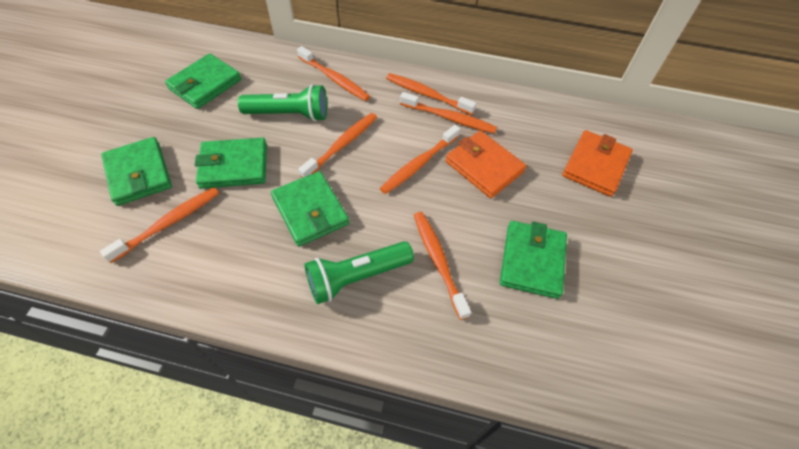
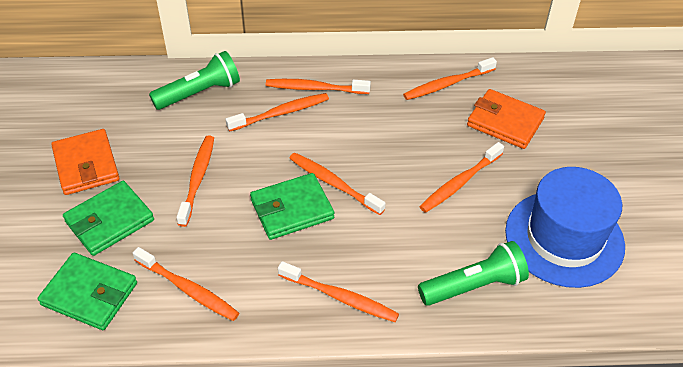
blue hat: none = 0 -> [505,167,625,288] = 1
green wallet: [101,137,172,206] [165,53,241,109] [195,137,267,189] [271,171,349,246] [500,221,567,299] = 5 -> [38,253,137,330] [63,181,154,256] [250,173,334,240] = 3
orange toothbrush: [100,187,219,263] [297,46,370,101] [298,113,377,178] [380,125,460,194] [386,73,477,115] [400,92,497,134] [414,212,471,320] = 7 -> [133,247,239,321] [177,135,214,227] [226,93,329,132] [266,79,371,94] [278,261,399,322] [289,153,386,215] [403,57,497,100] [420,142,504,213] = 8

